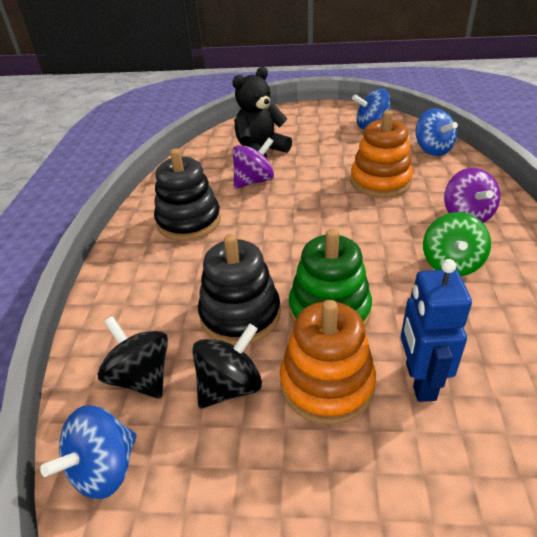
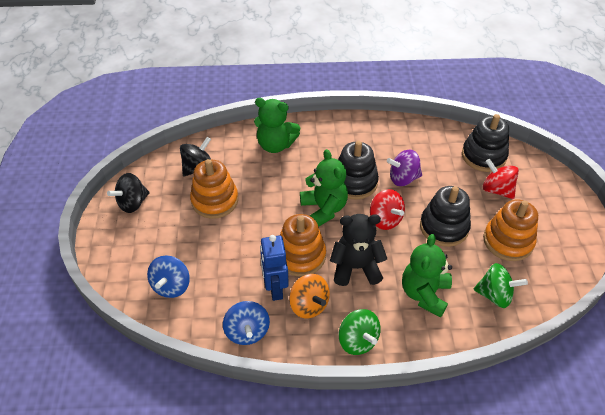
black stacking toy: [154,149,221,241] [198,234,281,345] = 2 -> [338,141,379,200] [420,186,471,247] [462,114,509,172] = 3
blue spinning top: [40,405,137,499] [352,89,391,129] [415,108,458,156] = 3 -> [147,256,190,298] [223,301,270,345] = 2
green spinning top: [423,212,491,276] = 1 -> [339,309,381,355] [473,263,528,308] = 2
green stacking toy: [289,229,372,327] = 1 -> none = 0
green teddy bear: none = 0 -> [254,98,300,153] [300,149,348,227] [402,234,452,318] = 3
orange spinning top: none = 0 -> [289,274,330,318] = 1
orange stacking toy: [280,300,376,425] [351,110,413,198] = 2 -> [190,159,238,219] [280,214,326,277] [483,200,538,261] = 3
purple spinning top: [232,138,274,189] [444,168,500,223] = 2 -> [387,150,422,186] = 1
red spinning top: none = 0 -> [370,189,405,230] [483,159,519,199] = 2

